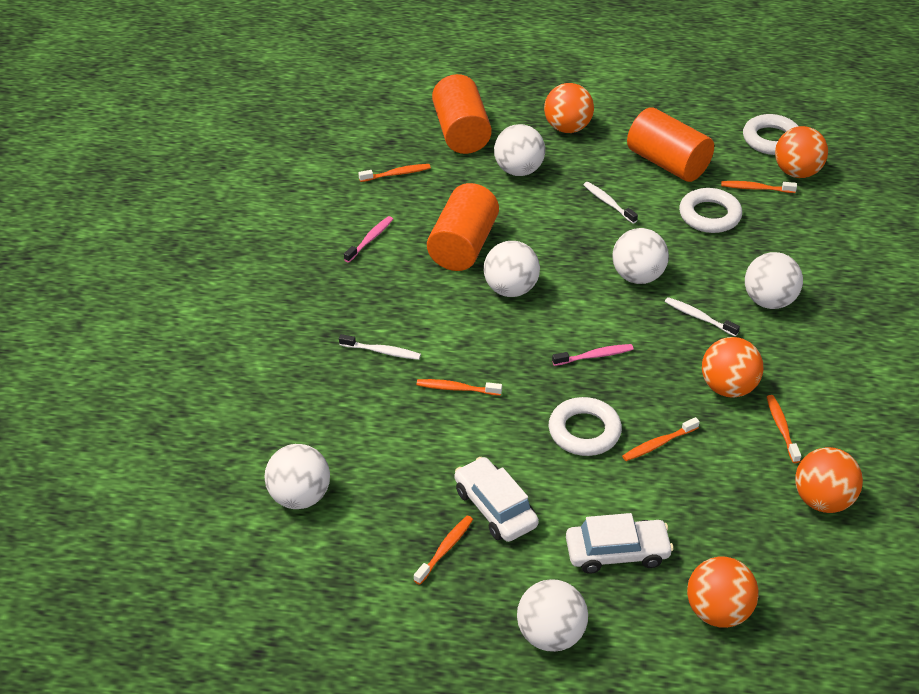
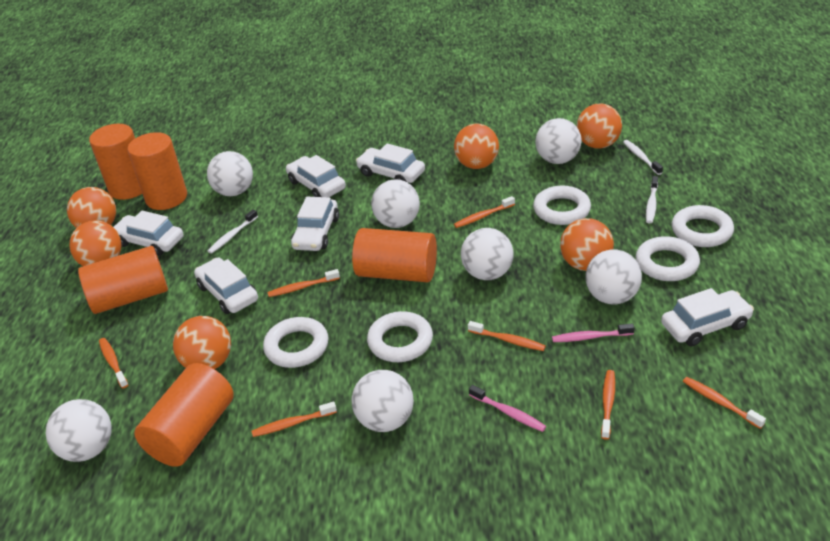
orange ball: [544,83,594,133] [687,557,759,628] [702,337,763,398] [775,126,828,178] [795,447,863,513] = 5 -> [67,187,116,228] [69,220,122,266] [173,316,231,369] [454,124,499,169] [560,218,614,271] [577,103,622,149] = 6
orange cylinder: [427,183,499,271] [432,74,492,154] [627,107,714,182] = 3 -> [78,246,168,314] [89,124,142,200] [127,132,187,210] [134,363,234,467] [352,228,437,282] = 5
orange toothbrush: [359,164,431,182] [414,516,473,585] [416,379,502,396] [622,417,700,461] [721,181,797,193] [767,395,801,463] = 6 -> [99,338,128,388] [252,402,337,437] [267,269,340,297] [454,196,515,228] [468,321,546,351] [601,370,615,440] [683,377,766,429] = 7
white ball: [265,444,330,509] [484,241,540,297] [494,124,545,176] [517,579,588,652] [612,228,669,284] [745,252,803,309] = 6 -> [46,399,112,462] [207,151,253,196] [351,370,414,432] [371,179,420,228] [461,228,514,280] [535,118,582,164] [585,249,642,305] = 7
white car: [455,457,539,542] [566,513,674,574] = 2 -> [114,211,184,256] [194,258,258,314] [286,155,346,197] [291,197,339,251] [356,143,425,183] [661,288,754,346] = 6
white ring: [549,397,622,456] [679,188,742,233] [743,114,798,155] = 3 -> [263,317,329,368] [367,311,433,362] [533,186,591,225] [636,236,700,281] [672,205,734,247] = 5

